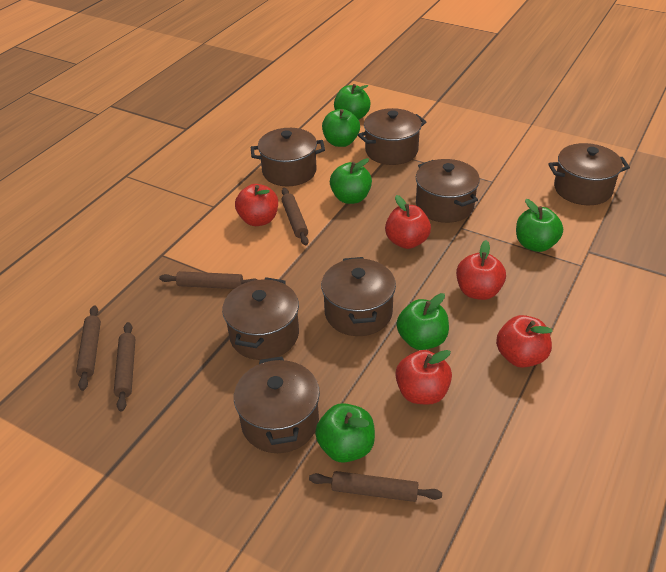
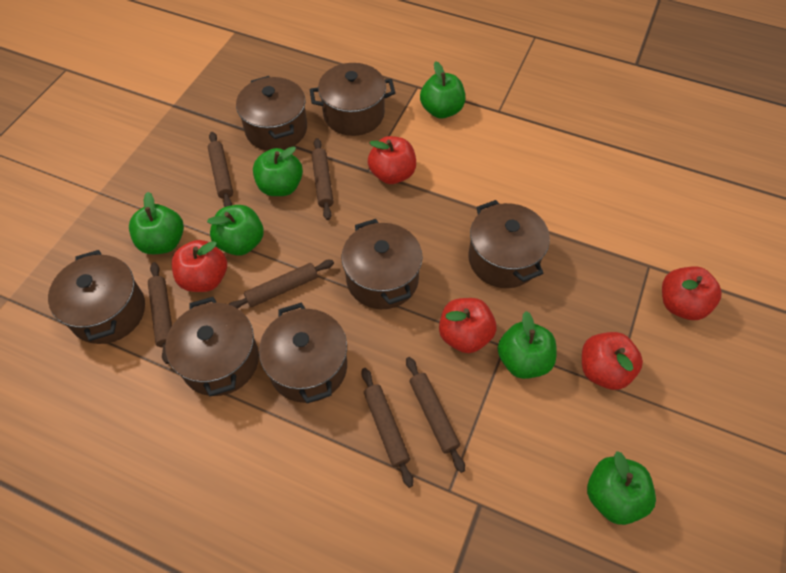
brown rolling pin: [76,306,101,391] [114,322,135,412] [159,271,258,289] [282,188,309,245] [309,471,442,502] = 5 -> [148,262,172,364] [208,132,233,207] [228,260,334,309] [312,138,334,220] [361,368,413,488] [406,357,465,473] = 6

